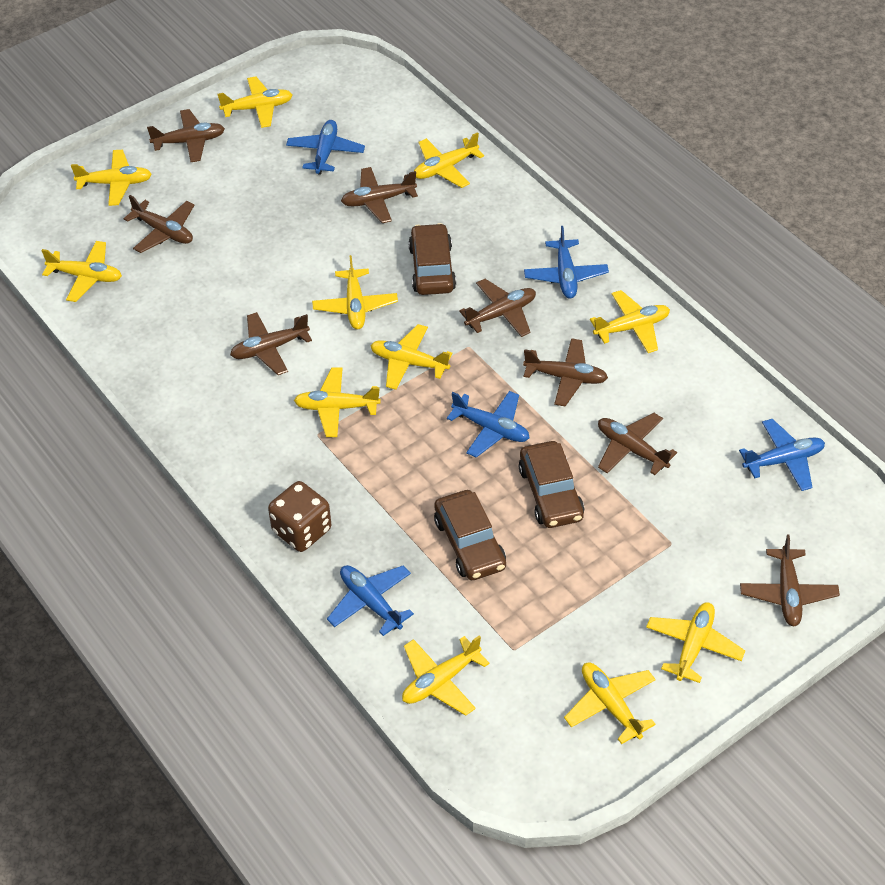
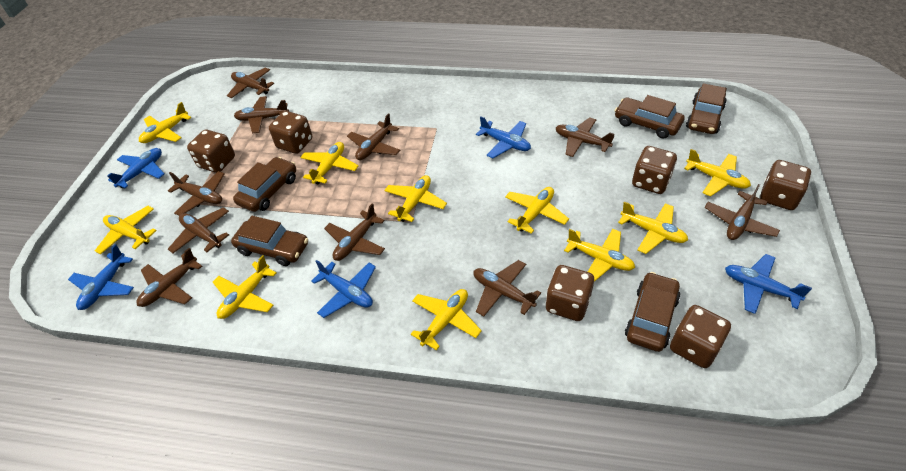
brown car: [408,223,456,295] [434,490,506,580] [519,441,584,528] = 3 -> [231,216,308,266] [233,157,296,212] [614,95,684,139] [625,272,680,352] [686,83,727,134] = 5
brown dice: [268,481,331,552] = 1 -> [187,130,235,173] [269,111,312,154] [546,265,594,321] [632,146,677,194] [670,305,731,368] [760,160,811,210] = 6
brown plane: [124,195,195,253] [147,109,225,162] [230,312,312,375] [341,167,418,223] [459,279,536,337] [523,338,608,406] [598,413,677,475] [740,534,840,626] = 8 -> [137,248,202,307] [168,171,225,216] [168,207,229,253] [227,68,274,98] [234,96,289,133] [324,203,385,261] [347,113,400,160] [473,260,541,317] [556,117,615,157] [704,184,780,240] = 10
yellow plane: [41,241,122,302] [71,150,152,206] [218,77,293,128] [294,367,381,437] [312,255,398,329] [370,324,452,390] [402,635,489,716] [414,132,484,188] [564,663,656,744] [590,290,670,353] [646,602,745,683] = 11 -> [95,206,157,255] [139,102,192,143] [213,255,277,319] [300,142,359,184] [384,175,447,222] [411,289,482,351] [505,187,569,234] [564,229,635,282] [618,202,688,254] [684,149,751,197] = 10

